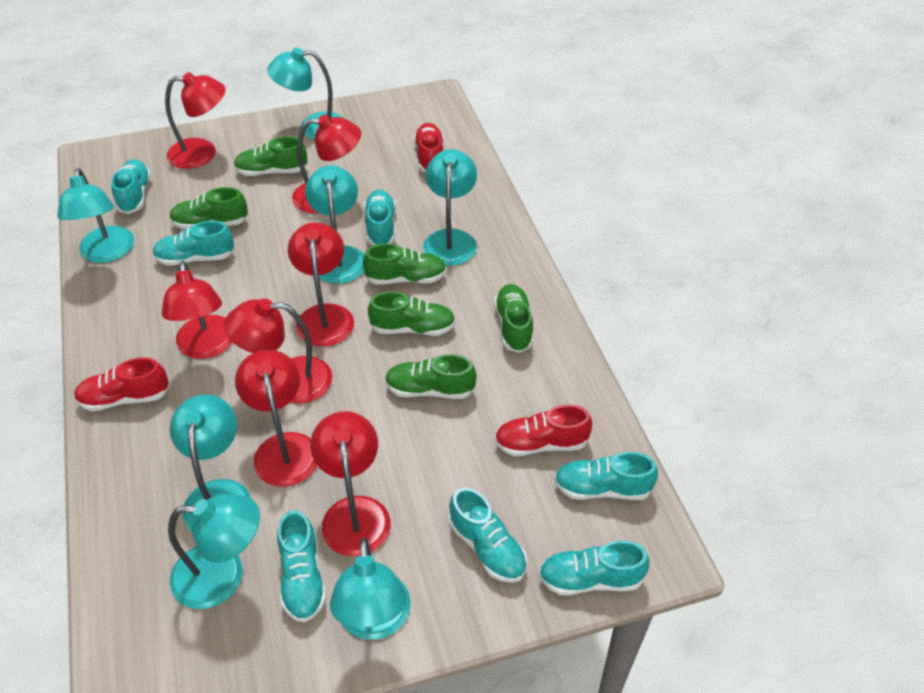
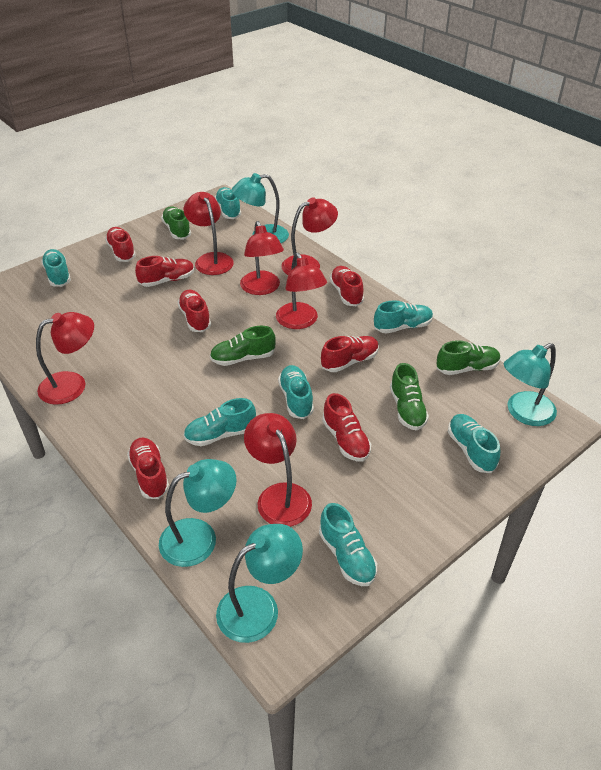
green shoe: [169,187,248,229] [234,137,308,176] [363,244,447,285] [368,291,456,336] [385,354,476,399] [494,284,534,353] = 6 -> [161,206,191,239] [210,326,276,366] [390,363,429,430] [436,340,501,375] = 4
red lamp: [162,261,232,359] [165,72,226,169] [225,299,332,404] [235,349,317,487] [288,222,354,346] [292,114,361,213] [310,411,391,557] = 7 -> [36,312,94,405] [184,192,234,275] [240,221,284,295] [244,413,312,527] [276,253,327,329] [281,197,338,275] = 6
red shoe: [74,357,170,411] [414,123,443,172] [494,405,592,456] = 3 -> [105,227,136,262] [127,437,169,499] [135,256,195,287] [177,290,211,332] [321,336,379,372] [322,393,371,461] [330,266,364,306] = 7
turquoise lamp: [57,168,134,263] [168,494,260,609] [170,394,251,532] [267,48,344,140] [305,165,364,284] [330,538,411,640] [423,149,477,266] = 7 -> [159,459,237,567] [216,524,303,643] [232,173,289,243] [504,343,557,426] = 4

